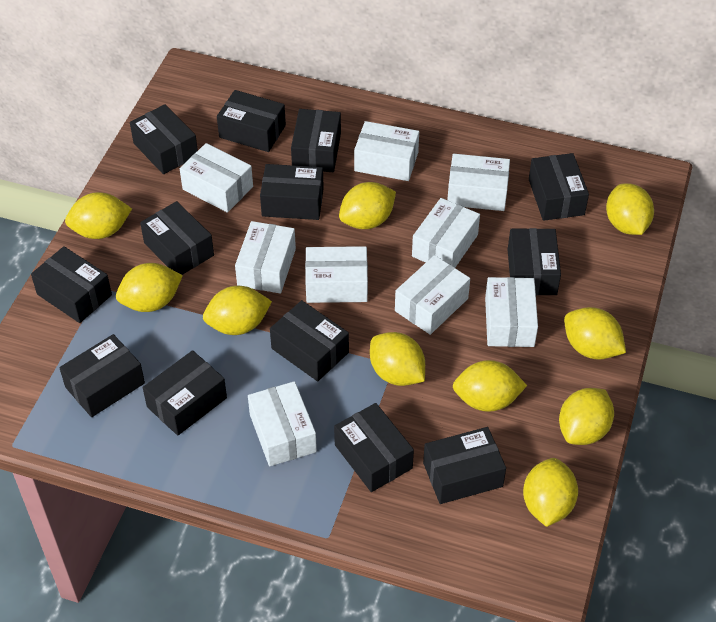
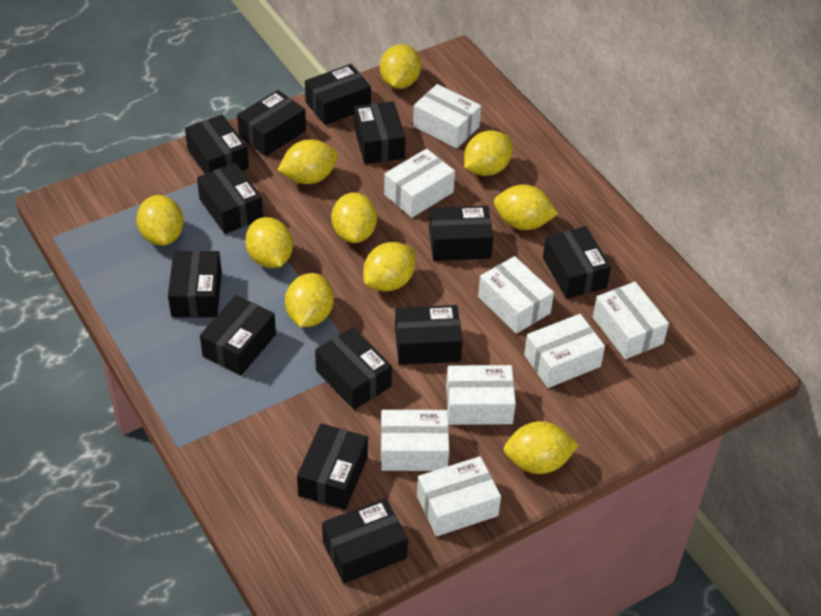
white box: [180,143,253,213] [235,221,296,293] [248,381,317,466] [305,246,368,303] [354,121,419,181] [395,255,470,335] [412,198,480,267] [447,154,510,211] [485,277,538,347] = 9 -> [381,410,449,471] [384,149,455,218] [413,84,481,148] [417,456,501,537] [446,365,516,425] [478,256,554,334] [524,314,605,388] [593,282,669,359] = 8

